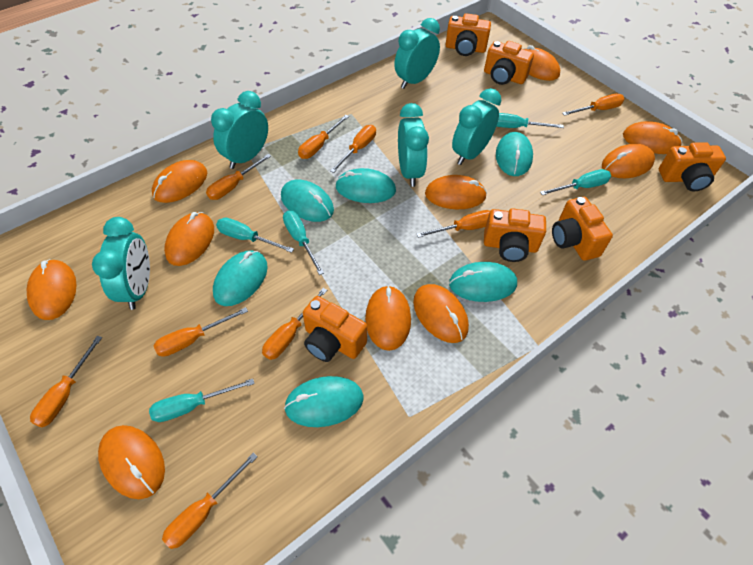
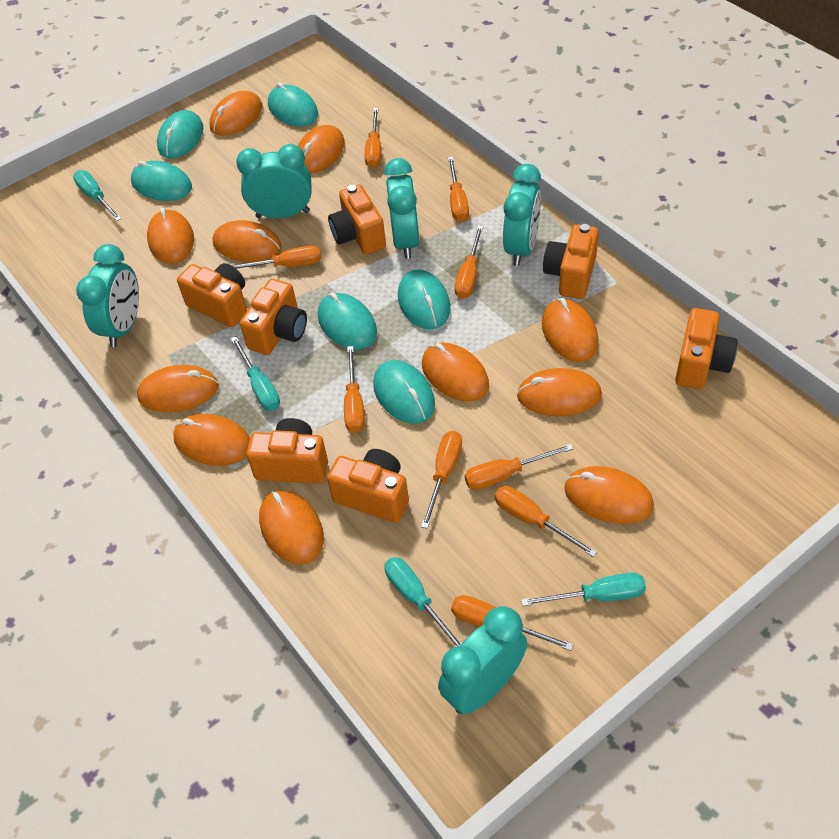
orange camera: [303,296,367,362] [446,13,491,56] [484,41,534,85] [484,208,546,262] [552,197,613,261] [659,142,726,192] = 6 -> [177,263,247,327] [240,279,307,355] [246,418,328,484] [327,449,409,523] [328,184,386,254] [543,224,599,299] [675,308,738,389] = 7
orange mouse: [27,259,77,320] [98,425,165,499] [152,160,207,203] [164,212,214,266] [365,285,411,351] [413,284,469,343] [425,175,487,209] [524,45,560,81] [602,144,655,178] [623,121,682,154] = 10 -> [137,365,219,412] [147,208,194,264] [173,414,250,466] [210,91,262,136] [213,220,282,262] [259,490,324,564] [298,125,345,173] [422,343,489,401] [517,368,602,416] [542,298,599,362] [564,466,654,524] = 11
turquoise screwdriver: [149,379,255,422] [216,218,294,253] [283,211,324,275] [496,113,564,128] [540,169,611,195] = 5 -> [73,170,122,221] [231,336,280,411] [385,557,461,647] [521,573,646,606] = 4

